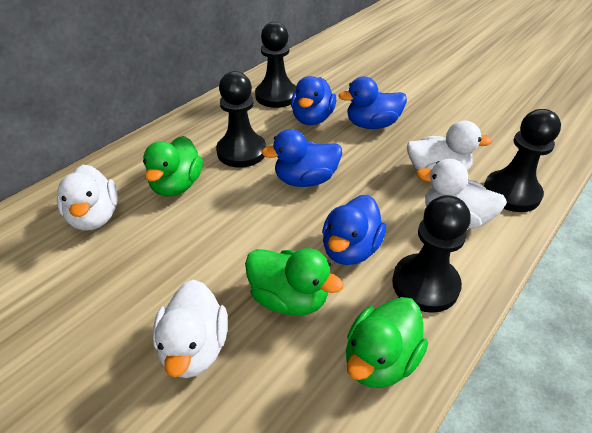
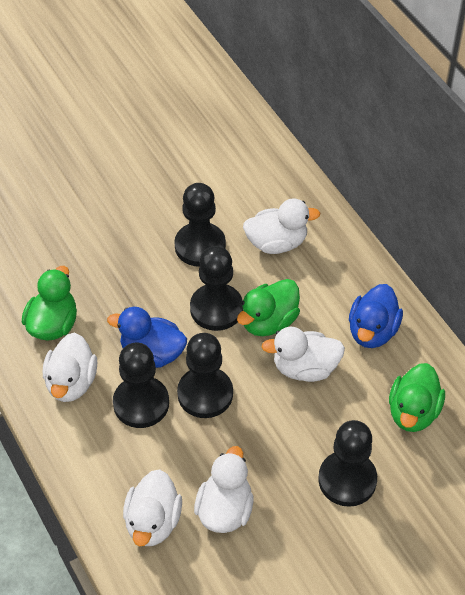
black pawn: [216,71,266,168] [255,22,296,108] [392,195,471,313] [484,109,561,212] = 4 -> [113,343,169,428] [175,183,226,267] [177,333,233,418] [190,246,243,331] [318,420,377,507] = 5
blue duck: [261,129,342,187] [291,76,336,125] [322,195,386,265] [338,77,407,129] = 4 -> [107,307,187,368] [349,284,403,348] = 2
white duck: [57,165,118,231] [153,279,228,378] [407,120,492,171] [416,159,507,229] = 4 -> [43,332,97,402] [123,469,182,547] [194,446,254,533] [243,199,320,254] [261,327,345,382] = 5

